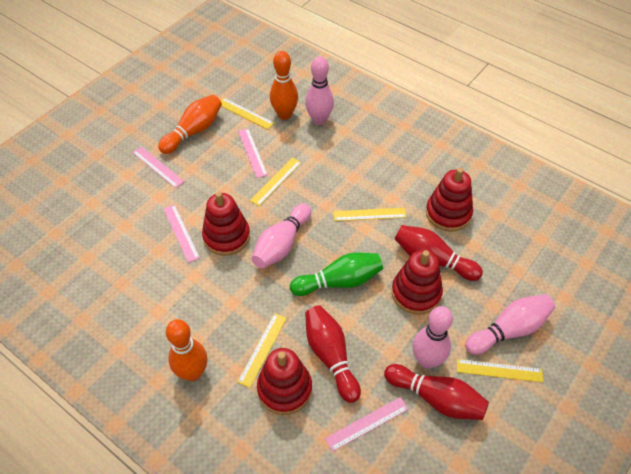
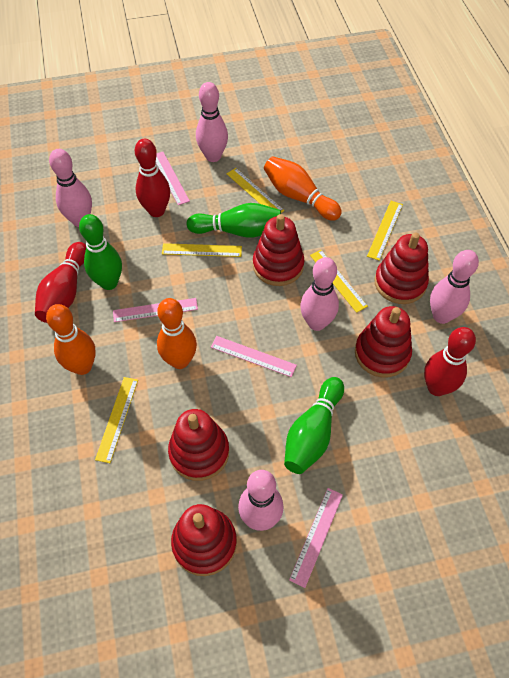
green bowling pin: [290,253,383,296] = 1 -> [79,214,122,290] [186,203,281,238] [284,377,344,474] = 3
pink bowling pin: [252,203,311,268] [305,56,334,125] [413,306,453,369] [465,294,555,355] = 4 -> [49,149,92,227] [196,82,228,162] [238,470,284,531] [300,257,339,331] [430,250,479,324] = 5
red stacking toy: [202,192,250,256] [257,348,312,415] [392,250,443,315] [426,168,473,232] = 4 -> [168,409,229,481] [171,504,237,576] [253,214,304,286] [355,306,412,378] [375,232,429,304] = 5

